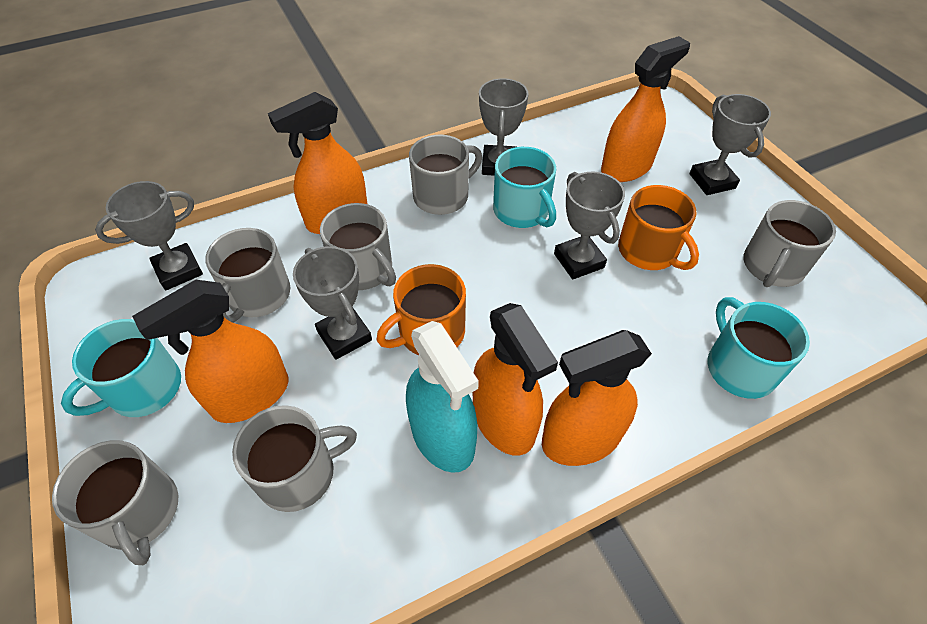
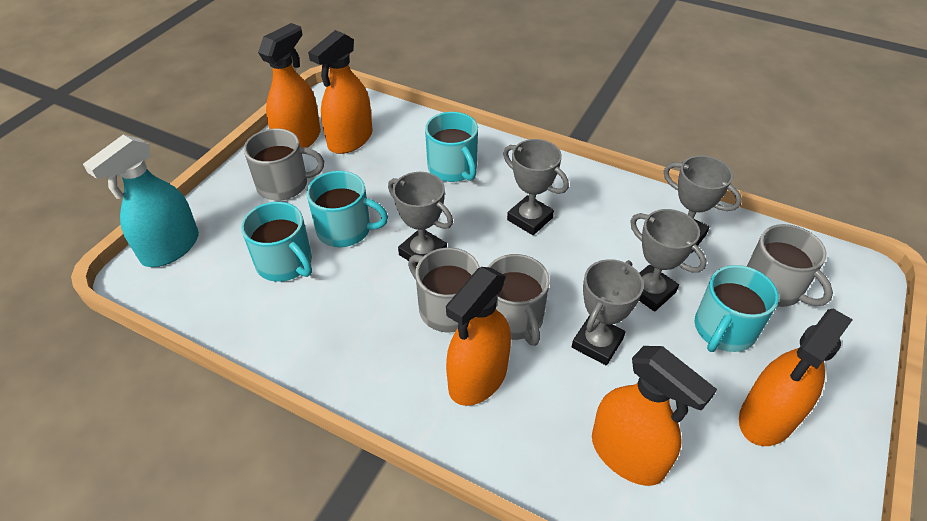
grey mug: [52,440,178,565] [205,228,290,323] [232,405,357,512] [320,203,396,290] [409,135,482,215] [743,200,836,287] = 6 -> [244,128,324,201] [408,247,480,333] [488,254,550,346] [747,224,833,307] = 4
orange mug: [376,264,466,355] [618,185,699,270] = 2 -> none = 0
turquoise mug: [61,319,181,417] [493,147,556,228] [708,297,810,399] = 3 -> [241,202,312,282] [307,171,388,247] [425,112,478,182] [695,265,779,352] = 4

